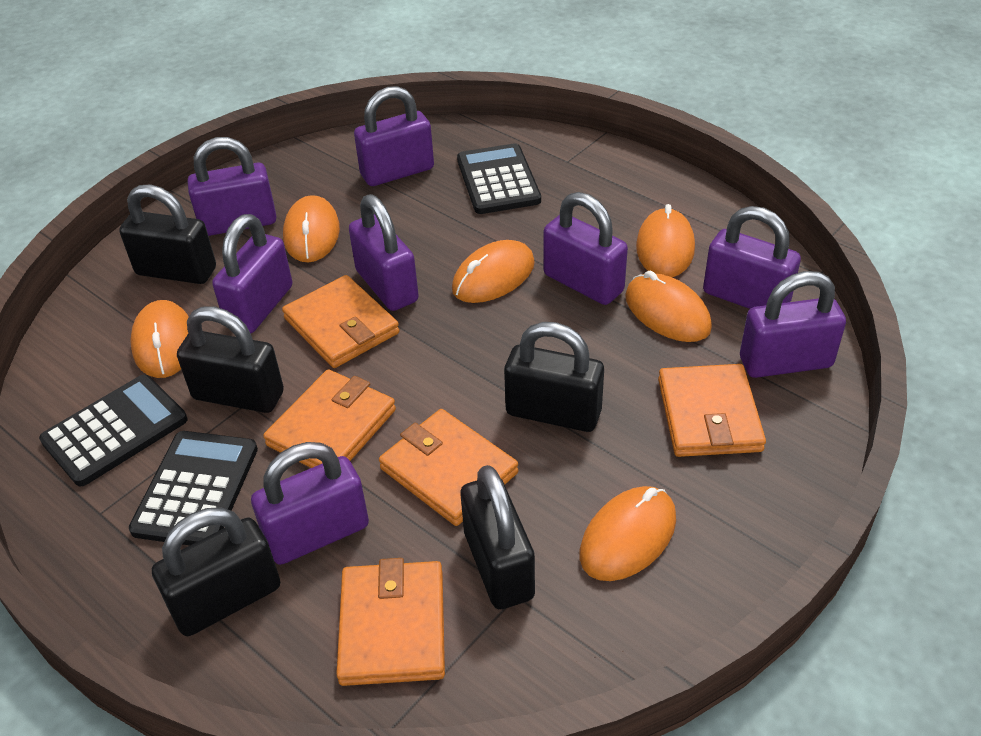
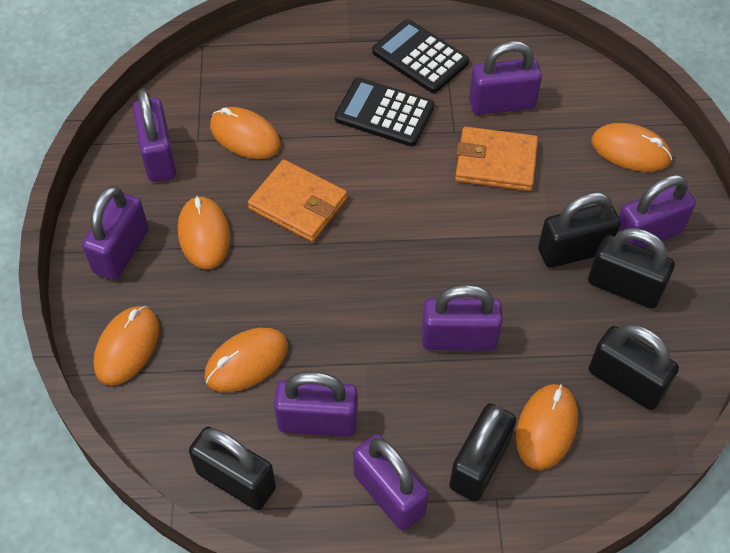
black calculator: [39,375,187,487] [129,431,258,546] [457,143,541,214] = 3 -> [335,77,435,146] [372,19,469,93] = 2
orange wallet: [263,369,396,468] [282,275,400,368] [336,558,445,686] [379,409,518,526] [658,364,766,457] = 5 -> [248,160,347,242] [455,126,538,191] = 2
purple padlock: [188,137,277,236] [212,214,292,333] [251,442,369,565] [349,194,419,311] [354,86,434,186] [544,192,628,305] [703,206,801,309] [740,271,846,378] = 8 -> [82,186,149,280] [133,88,176,182] [274,371,358,437] [353,434,429,531] [422,284,503,351] [469,41,542,115] [618,174,696,248] = 7

